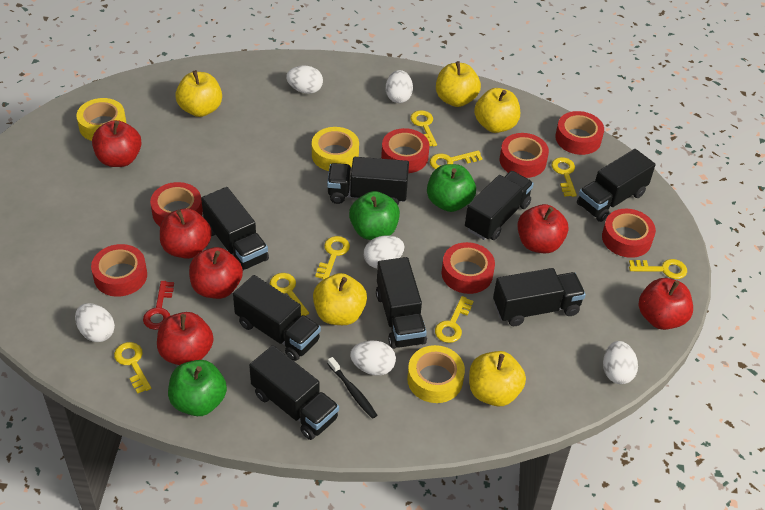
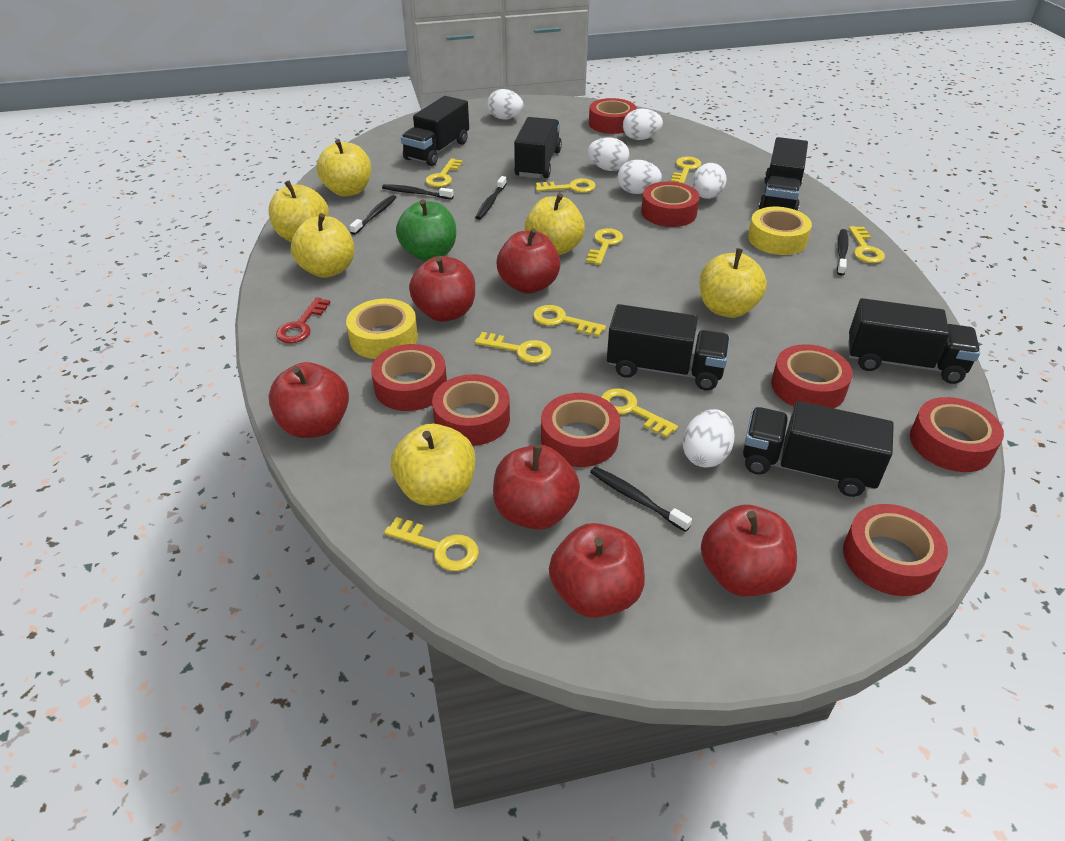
black toothbrush: [328,357,377,419] = 1 -> [350,195,396,235] [382,184,454,200] [475,176,507,220] [590,466,692,532] [837,229,849,276] = 5
black truck: [201,187,269,270] [233,275,321,361] [249,345,339,440] [327,157,409,205] [376,257,427,349] [465,171,534,240] [493,268,586,326] [577,149,656,222] = 8 -> [401,96,469,166] [514,117,562,178] [607,304,730,391] [743,401,894,497] [759,137,808,211] [848,298,980,384] = 6
green apple: [168,360,227,416] [349,191,400,240] [427,164,476,212] = 3 -> [396,199,456,261] = 1
red tape: [91,244,147,297] [150,182,203,226] [381,128,429,173] [442,242,495,294] [500,133,549,178] [555,111,604,155] [602,209,656,258] = 7 -> [371,344,447,411] [432,374,510,446] [541,393,620,467] [589,98,637,134] [641,182,700,227] [771,344,853,408] [843,504,948,596] [910,397,1004,472] = 8
yellow apple: [175,70,222,117] [313,273,367,325] [436,61,481,107] [469,351,526,406] [474,88,520,133] = 5 -> [269,181,329,242] [291,213,355,278] [317,139,371,197] [391,423,475,506] [525,193,585,255] [699,248,767,318] = 6
yellow key: [114,342,151,394] [270,273,309,316] [315,236,350,280] [410,110,437,146] [430,150,482,169] [435,296,474,343] [551,157,577,197] [629,259,687,279] = 8 -> [384,517,479,571] [426,159,463,187] [475,332,551,363] [533,305,606,337] [536,178,596,193] [586,228,623,265] [601,388,678,438] [671,156,701,184] [849,226,885,263] = 9
yellow tape: [76,98,127,141] [312,127,359,171] [407,345,465,403] = 3 -> [346,299,418,359] [748,207,812,255] = 2

